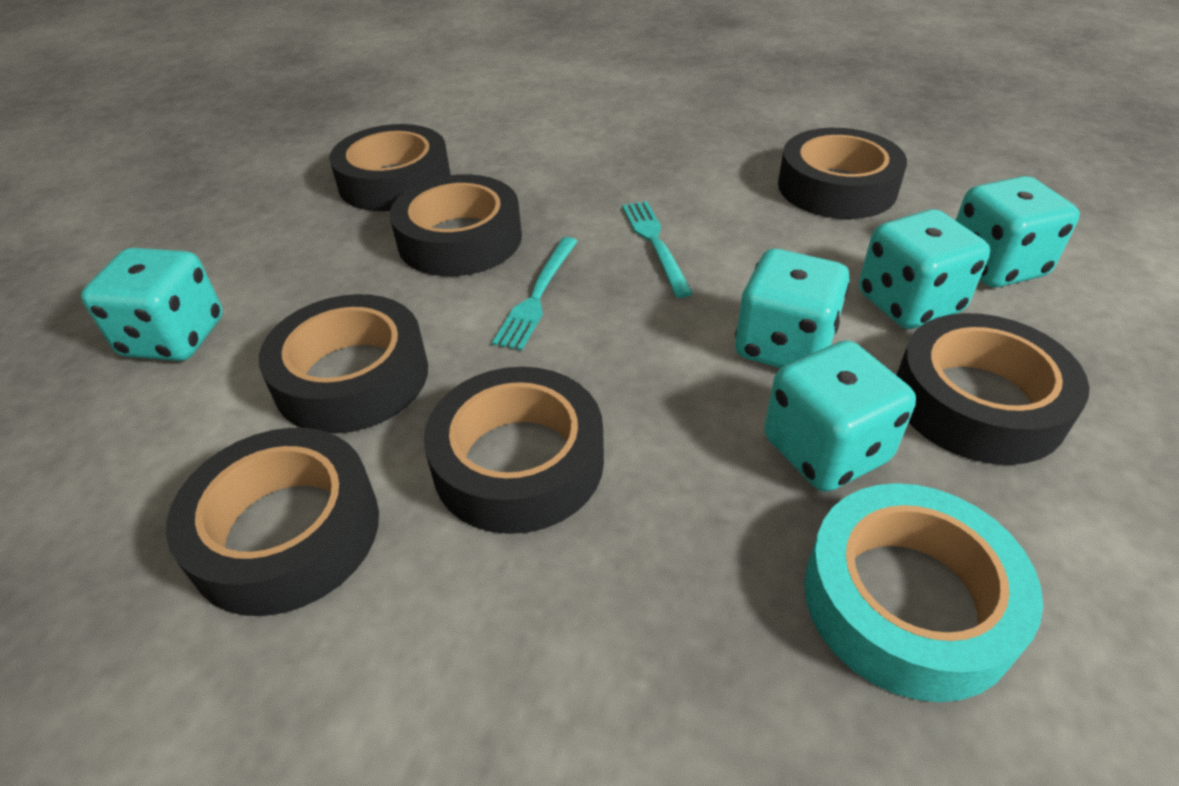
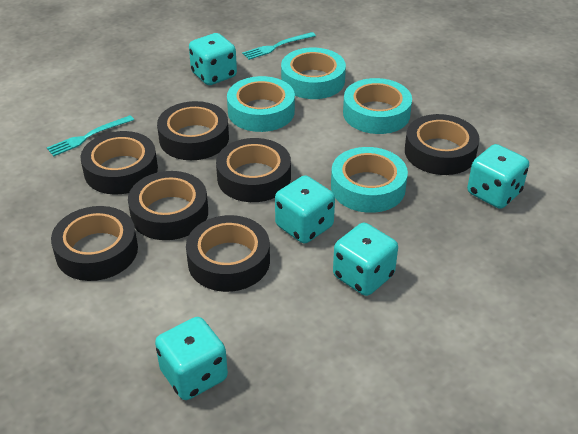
turquoise tape: [804,483,1043,702] = 1 -> [227,76,295,132] [281,48,346,99] [331,147,408,213] [343,78,412,134] = 4

